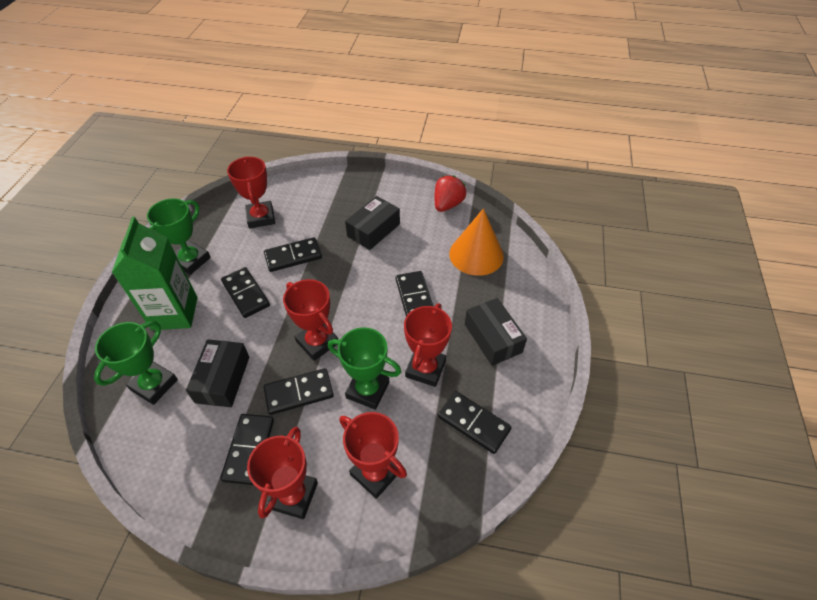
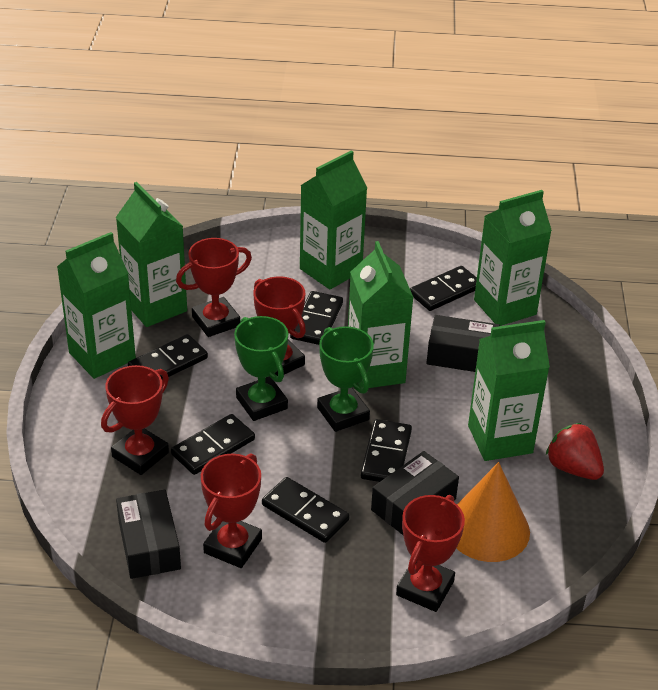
green carton: [112,217,198,330] = 1 -> [57,232,136,379] [116,182,187,327] [300,150,367,289] [348,241,414,388] [468,320,550,461] [474,190,552,326] = 6
green trophy: [94,321,178,405] [147,198,211,275] [328,327,401,410] = 3 -> [234,316,288,421] [317,326,374,432] = 2

